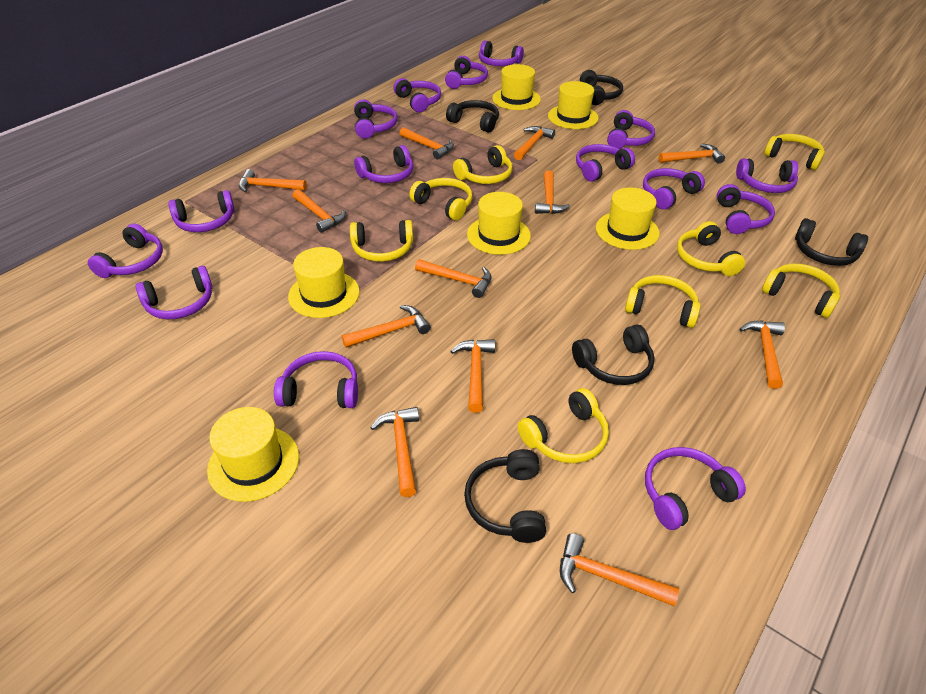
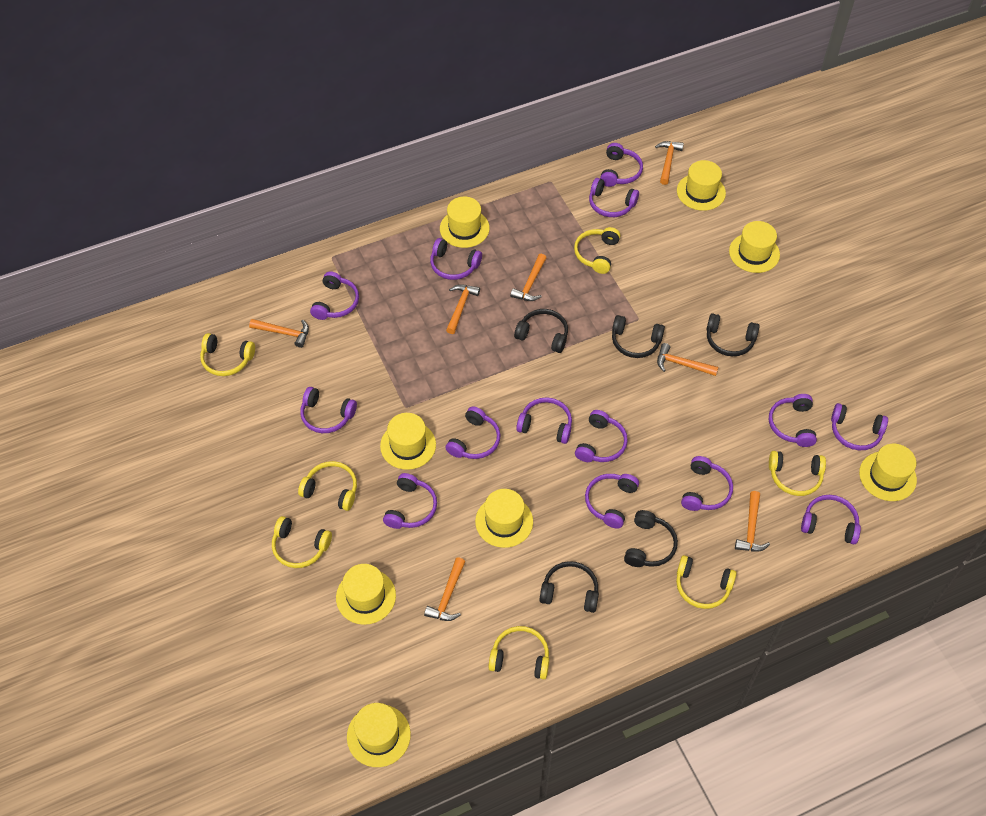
orange hammer: [239,169,307,193] [292,189,346,233] [342,305,431,348] [370,407,419,497] [399,127,454,159] [415,259,492,298] [451,339,495,413] [514,126,555,160] [535,170,570,214] [560,533,679,606] [659,143,725,164] [739,320,785,389] = 12 -> [249,319,309,348] [424,557,465,621] [446,284,480,334] [510,254,546,301] [655,141,684,185] [657,343,718,376] [735,491,770,552] = 7
purple headphones: [88,223,163,278] [136,266,213,319] [168,190,235,232] [274,351,358,408] [354,99,398,139] [354,145,413,183] [393,78,441,113] [445,56,488,89] [479,40,524,66] [576,144,635,182] [607,110,655,149] [643,168,705,210] [645,447,746,530] [717,184,775,234] [736,158,798,193] = 15 -> [300,387,357,433] [310,271,359,320] [383,473,437,529] [430,238,482,280] [446,406,500,459] [516,397,572,444] [575,410,628,462] [585,474,639,529] [589,178,639,217] [600,143,643,187] [681,456,733,511] [769,394,817,447] [801,495,861,544] [831,403,888,450] = 14
yellow hat: [207,407,299,502] [288,247,360,318] [467,192,531,255] [492,64,541,110] [548,81,599,129] [596,187,660,250] = 6 -> [336,564,396,625] [347,703,411,767] [380,413,436,470] [440,197,490,248] [475,489,533,548] [677,160,726,211] [729,221,780,273] [859,444,917,501] = 8
yellow headphones: [350,220,413,262] [409,178,472,221] [453,145,512,184] [518,388,609,463] [625,275,701,328] [677,221,745,276] [762,264,840,318] [764,134,825,170] = 8 -> [200,333,255,376] [272,516,332,568] [298,461,357,511] [488,626,549,679] [574,227,620,274] [676,555,737,609] [769,451,826,496] = 7

